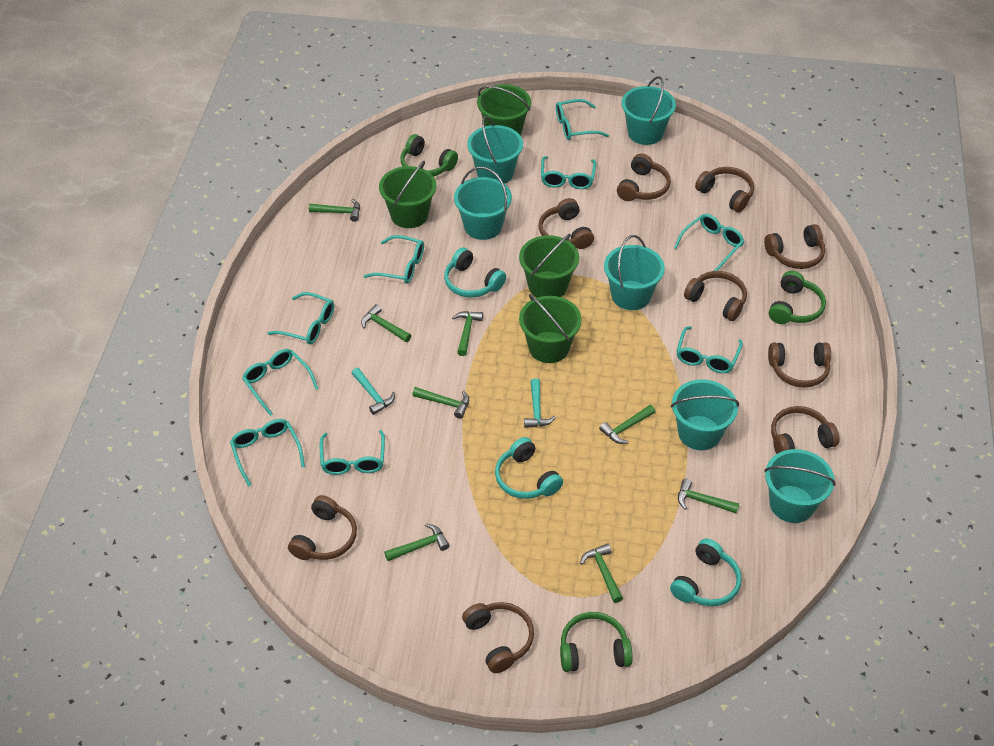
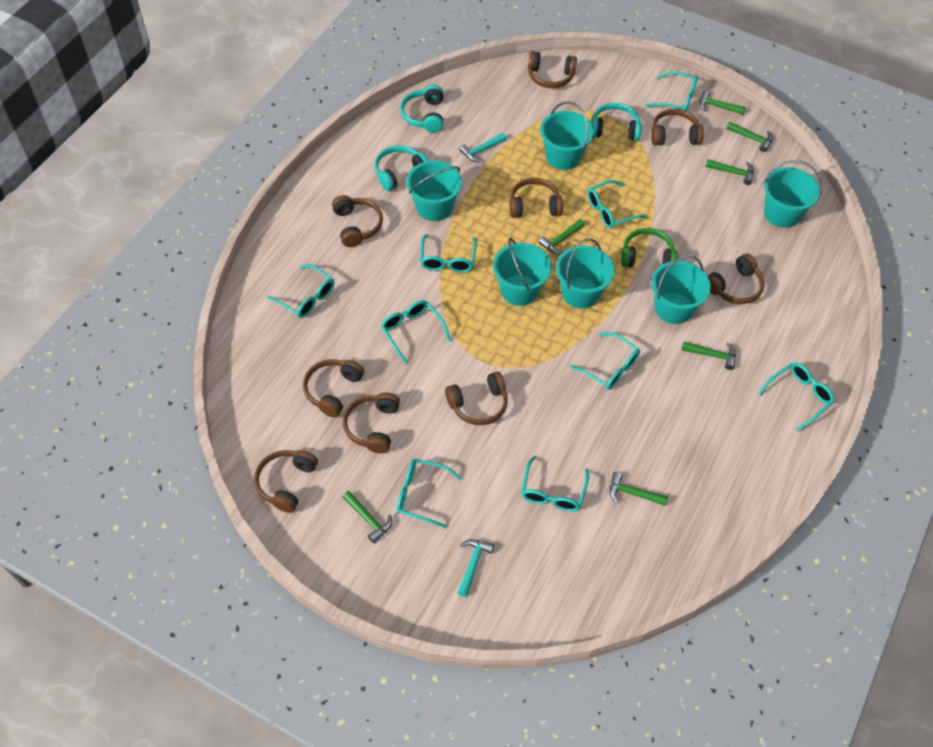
green bucket: [379,161,436,228] [477,84,531,136] [519,233,579,298] [519,294,582,363] = 4 -> none = 0
green hammer: [309,199,360,222] [361,304,411,342] [384,524,450,561] [412,387,469,419] [452,311,483,356] [580,543,623,603] [599,405,655,444] [678,479,739,513] = 8 -> [342,491,392,543] [539,219,585,254] [610,472,668,506] [682,342,736,370] [699,90,746,115] [705,159,754,185] [726,122,773,152] = 7
green headphones: [401,134,458,177] [560,612,633,672] [769,271,826,324] = 3 -> [621,228,677,267] = 1

